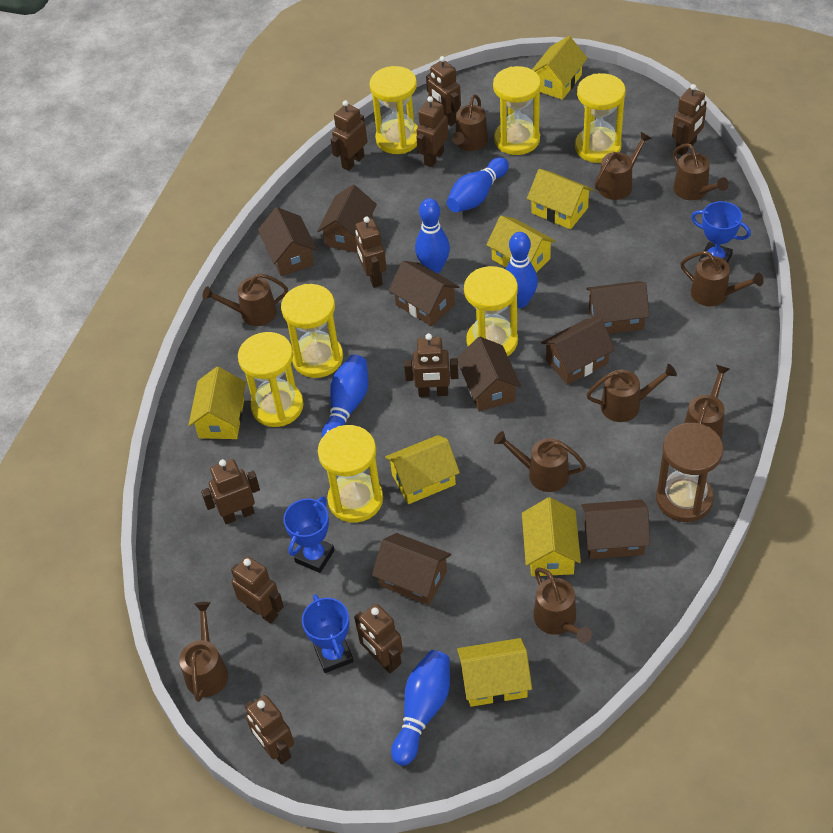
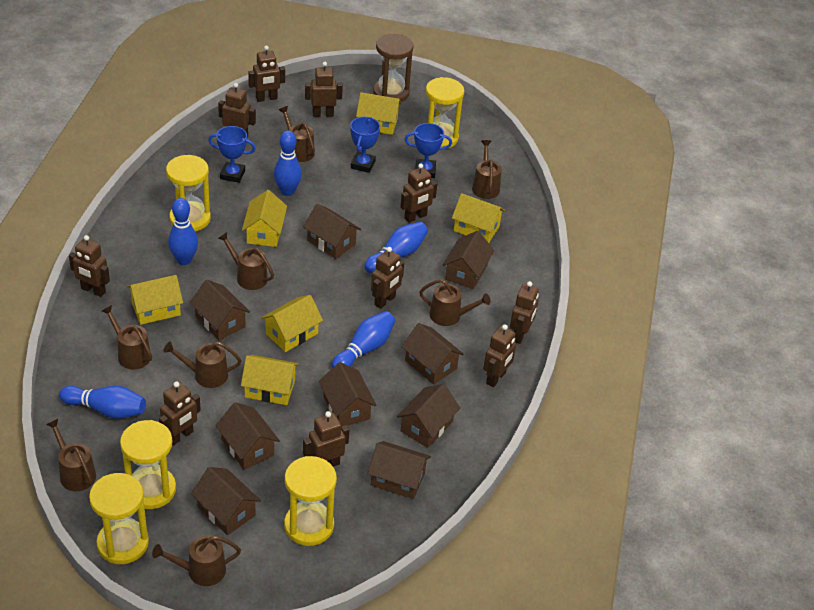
brown house: [258,207,317,276] [317,185,377,253] [372,533,451,605] [389,261,459,326] [457,337,521,412] [541,318,615,385] [581,500,650,559] [586,281,650,334] = 8 -> [190,280,250,341] [191,467,261,535] [215,402,280,470] [303,204,361,259] [319,362,376,426] [368,441,431,499] [397,384,460,448] [402,323,464,384] [443,231,494,289] = 9
brown watering can: [179,602,228,702] [202,273,288,326] [452,94,488,151] [494,431,586,492] [533,567,592,643] [586,364,677,422] [595,132,652,200] [673,143,729,200] [680,251,764,306] [684,365,730,439] = 10 -> [46,419,96,491] [102,305,152,369] [152,535,241,586] [163,342,241,388] [218,232,274,290] [279,106,315,162] [419,279,491,326] [472,140,501,199] = 8
yellow hourglass: [238,332,304,427] [281,284,343,378] [318,425,383,523] [370,66,418,154] [464,266,518,356] [493,66,541,155] [575,73,626,163] = 7 -> [89,473,149,564] [120,420,176,509] [166,155,211,232] [284,456,337,546] [426,77,464,149] = 5
yellow house: [188,367,246,439] [385,435,460,504] [457,638,532,707] [486,216,556,273] [522,497,581,576] [527,169,594,229] [532,36,587,100] = 7 -> [127,275,183,325] [241,355,299,405] [242,190,287,247] [261,295,323,352] [356,92,401,135] [452,193,505,243] = 6

